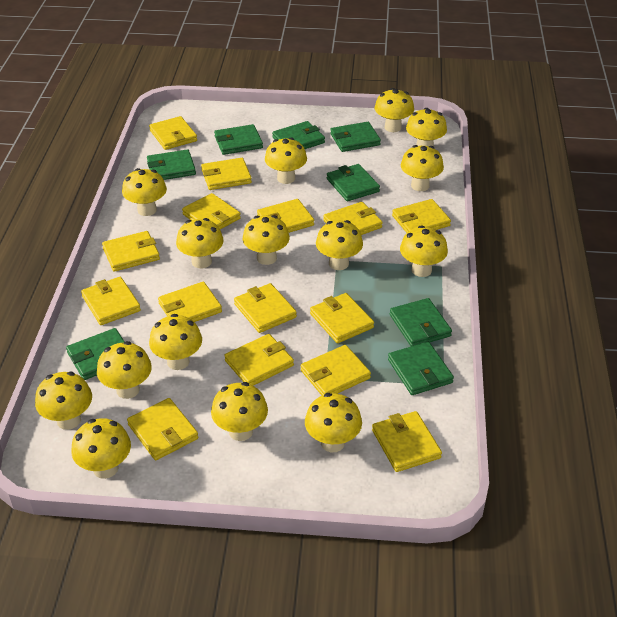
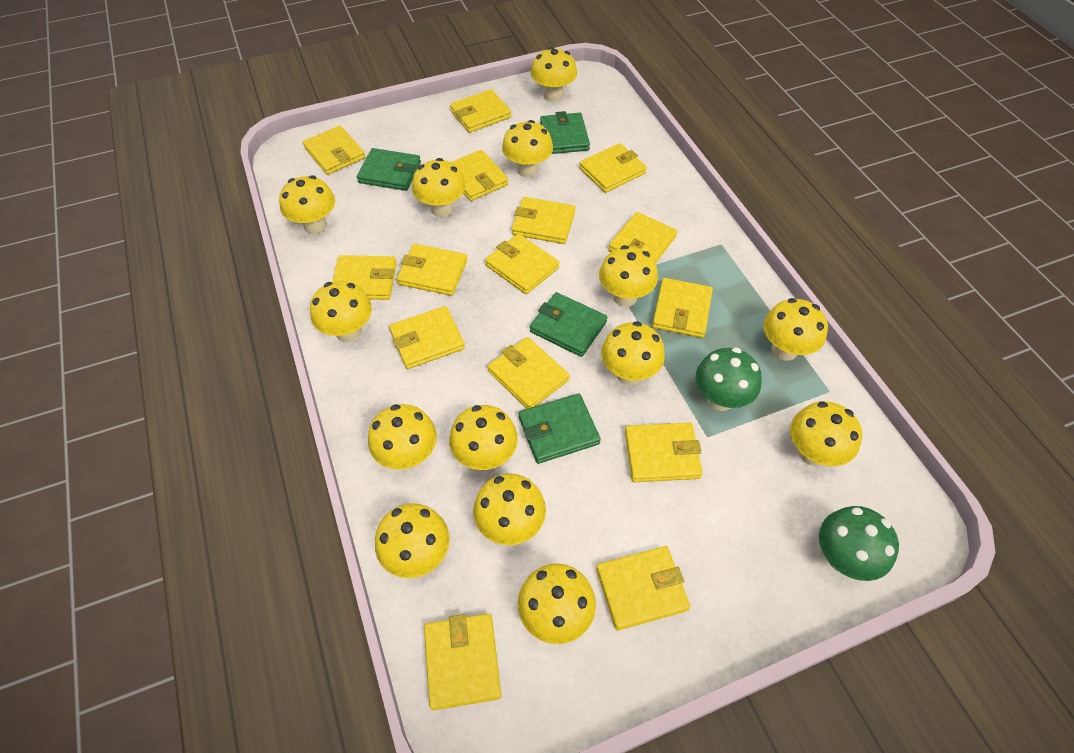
green mushroom: none = 0 -> [696,348,762,411] [819,506,899,581] = 2
green wallet: [66,328,125,380] [147,149,196,180] [214,124,263,155] [272,121,325,149] [327,164,380,201] [330,122,381,152] [388,342,454,395] [390,298,452,346] = 8 -> [357,148,421,191] [519,393,601,464] [530,292,607,357] [540,111,590,154] = 4
yellow mushroom: [35,372,92,430] [71,418,131,479] [97,341,152,399] [122,168,167,216] [149,314,202,370] [176,218,224,269] [211,382,268,441] [243,215,290,265] [265,138,307,184] [305,393,362,452] [316,220,363,270] [374,88,414,132] [400,225,448,277] [401,145,444,191] [406,108,447,147] = 15 -> [279,175,335,234] [310,281,372,342] [368,404,437,469] [375,503,450,578] [412,158,466,217] [449,405,518,470] [473,473,546,545] [502,120,553,178] [518,563,596,644] [531,47,577,102] [599,245,658,307] [601,321,665,385] [763,298,828,361] [790,401,862,466] = 14

